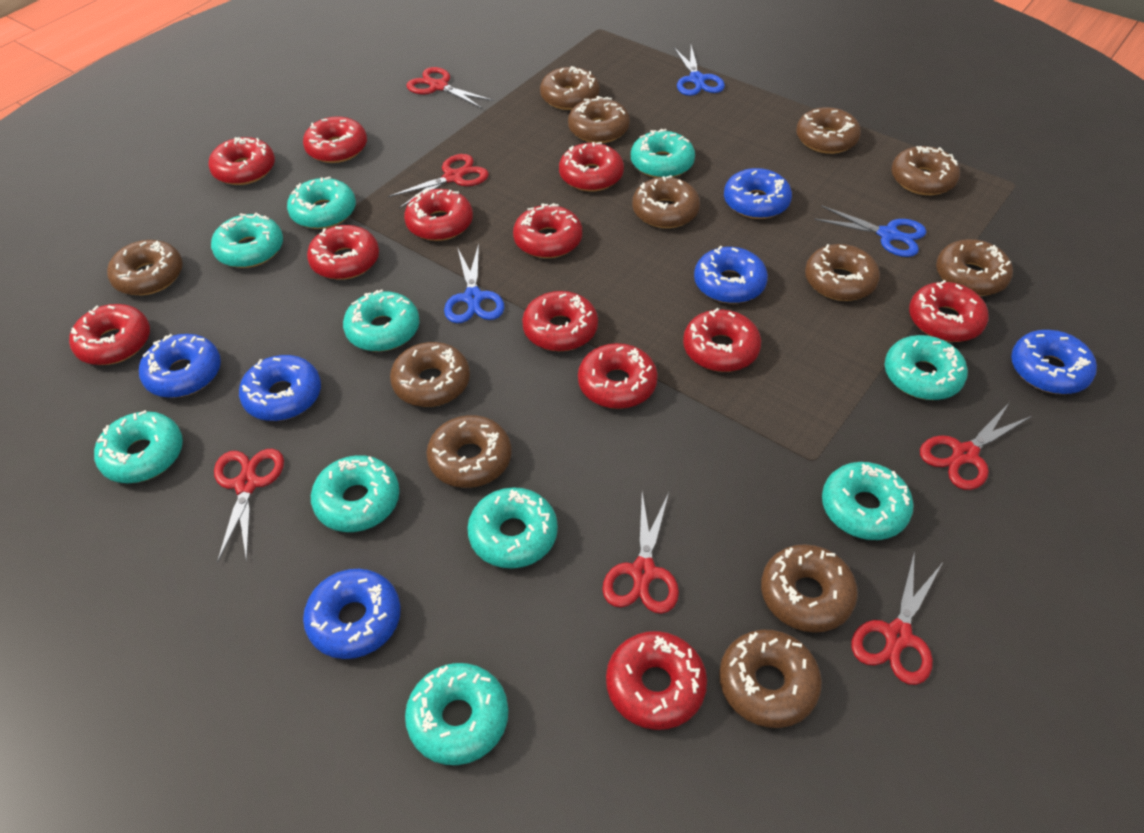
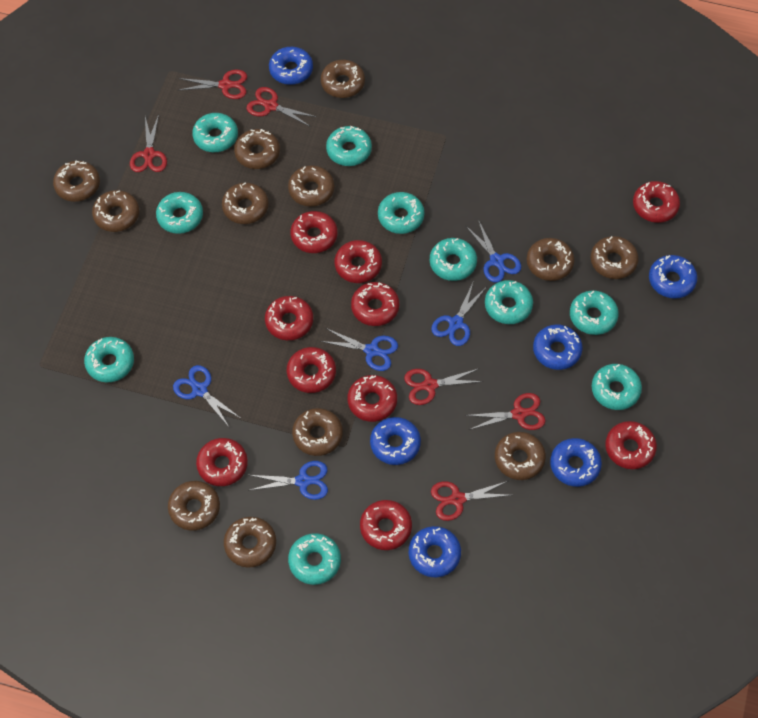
blue scissors: [444,244,504,323] [674,46,725,96] [814,205,926,257] = 3 -> [173,365,242,428] [250,461,328,500] [320,328,398,371] [431,283,486,346] [465,220,521,283] = 5
red donut: [69,304,150,365] [209,137,275,185] [303,116,367,163] [307,225,379,280] [404,188,473,241] [513,203,582,258] [522,291,598,351] [559,142,624,191] [578,343,658,409] [606,631,707,730] [683,308,761,372] [909,280,989,342] = 12 -> [196,438,248,486] [265,296,313,340] [287,347,336,393] [291,211,338,253] [335,240,382,283] [348,375,397,422] [351,282,399,326] [360,500,412,550] [605,421,657,469] [633,181,680,223] = 10

